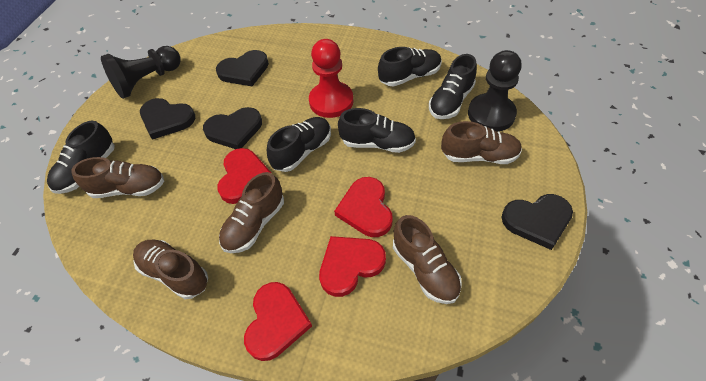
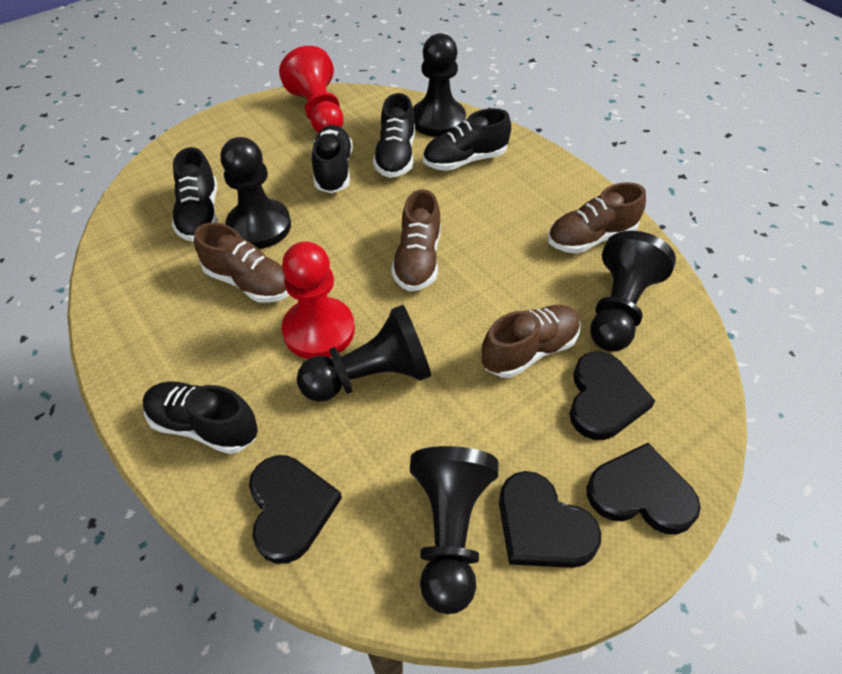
black pawn: [101,46,181,99] [468,50,522,132] = 2 -> [220,137,291,249] [297,305,431,402] [410,446,499,614] [413,33,466,137] [590,231,676,352] = 5
brown shoe: [71,157,164,198] [133,240,208,299] [219,172,284,253] [393,215,462,304] [441,121,522,164] = 5 -> [194,223,289,303] [391,189,441,291] [481,305,581,378] [548,182,646,254] = 4
red heart: [217,148,271,204] [244,282,312,361] [319,236,386,297] [334,177,393,237] = 4 -> none = 0
red pawn: [309,39,353,118] = 1 -> [279,46,344,133] [282,241,355,359] = 2

